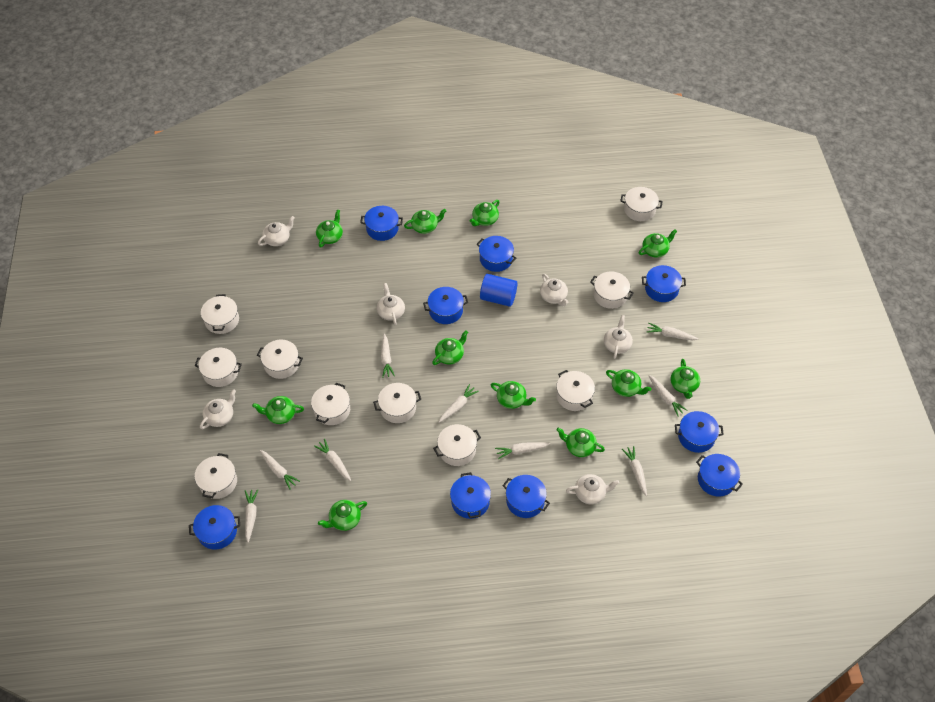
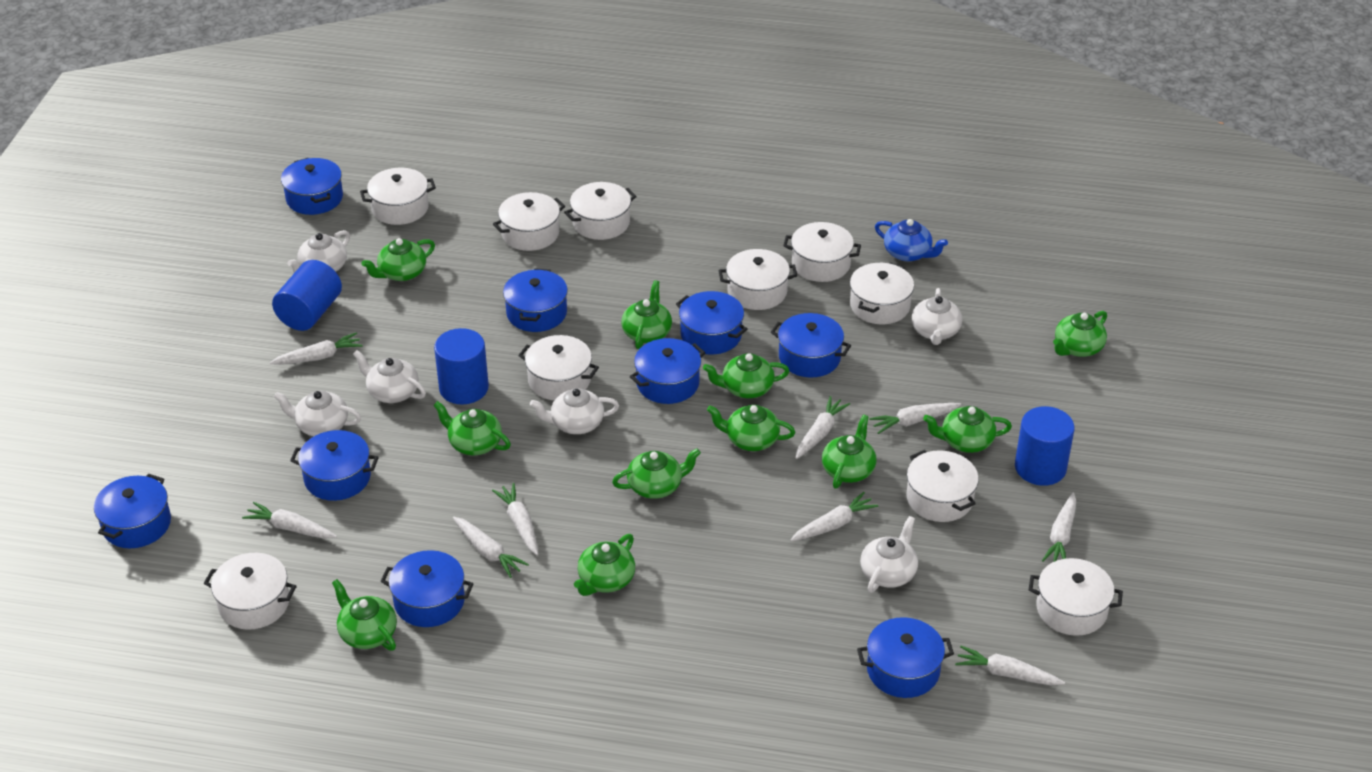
blue cylinder: [480,274,517,307] = 1 -> [272,260,342,331] [434,328,489,404] [1015,406,1075,486] = 3
blue teapot: none = 0 -> [875,219,948,261] = 1

